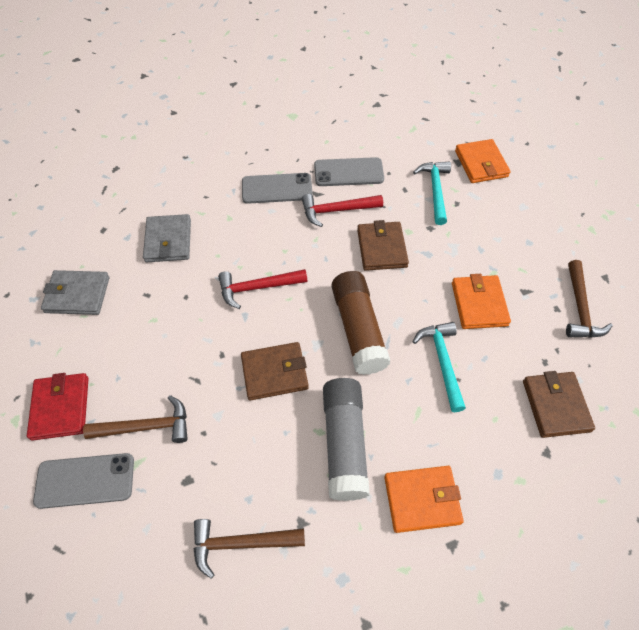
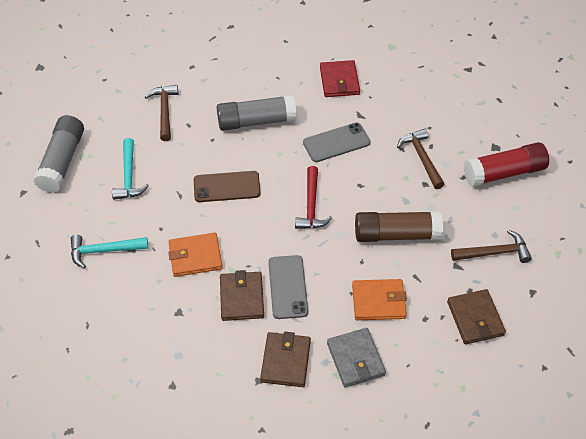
brown phone: none = 0 -> [194,171,261,202] = 1
grey glue stick: [323,378,370,501] = 1 -> [33,115,84,193] [217,95,297,131] = 2
grey phone: [33,453,134,509] [242,173,313,204] [314,157,384,186] = 3 -> [268,255,308,319] [303,122,371,162] = 2
grey wallet: [41,270,109,315] [143,214,191,262] = 2 -> [327,328,386,387] = 1
orange wallet: [384,466,464,533] [452,274,511,329] [455,139,511,183] = 3 -> [168,233,222,277] [352,279,407,320] = 2
red glue stick: none = 0 -> [464,142,549,186] = 1
red hammer: [218,269,307,309] [302,194,383,227] = 2 -> [295,166,332,229] = 1

